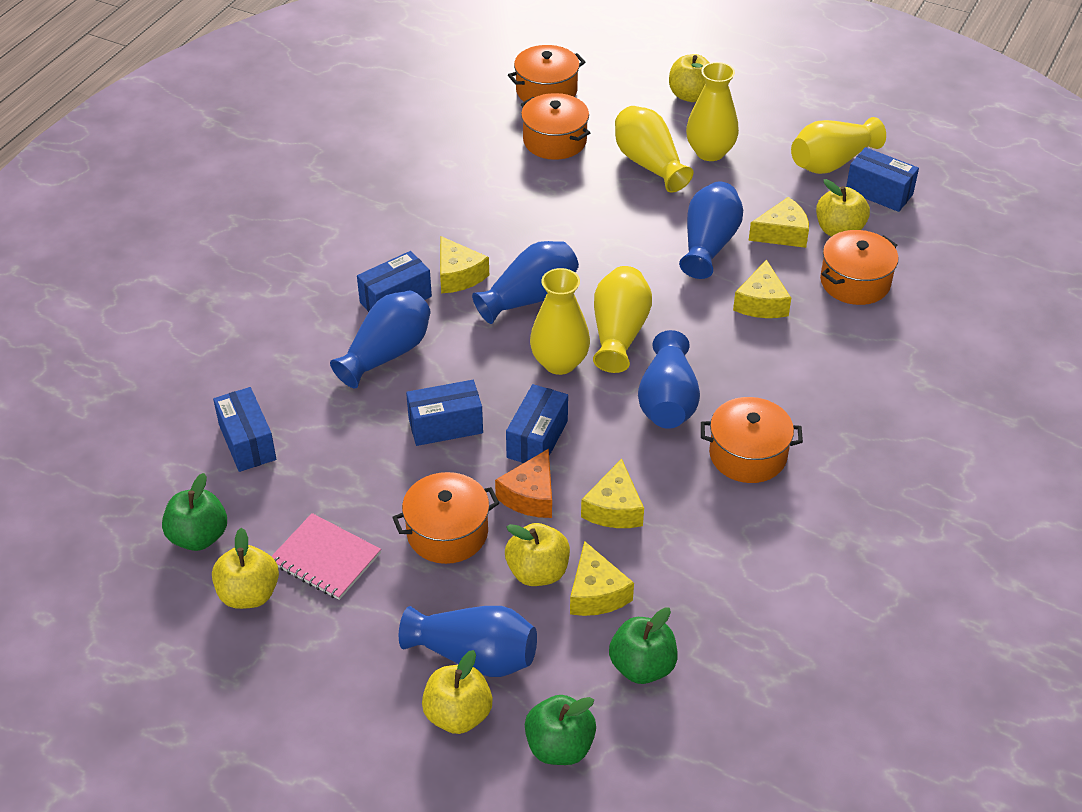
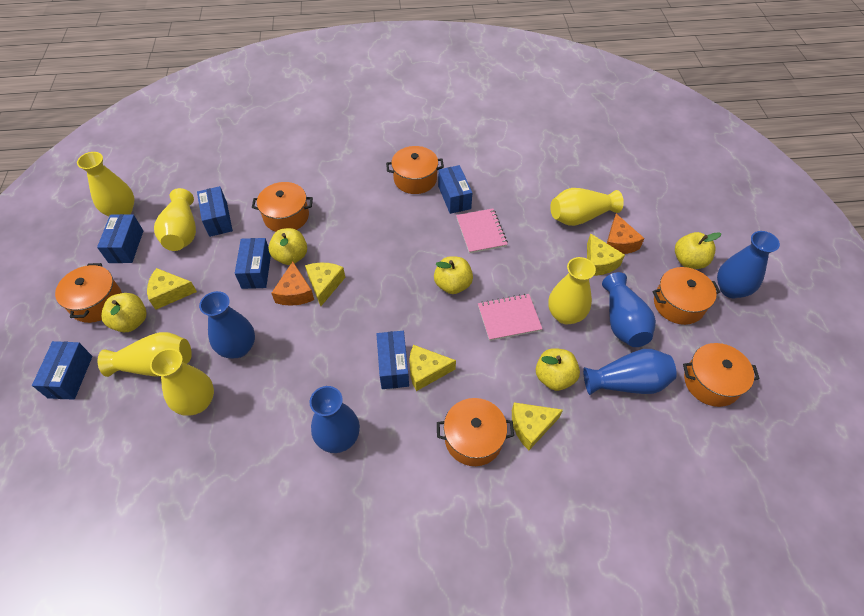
blue box: [213,387,276,472] [357,251,432,312] [406,380,483,446] [506,384,568,463] [846,147,919,212] = 5 -> [32,341,92,400] [97,214,143,263] [197,186,233,237] [235,238,271,289] [377,331,409,389] [438,165,472,214] = 6
green apple: [162,473,227,551] [525,695,596,765] [609,607,678,684] = 3 -> none = 0
orange cheese: [495,449,552,518] = 1 -> [272,262,314,306] [607,214,645,254] = 2
orange pot: [392,472,499,564] [508,45,585,102] [521,93,590,160] [701,397,803,483] [820,230,898,305] = 5 -> [55,263,122,323] [252,182,313,232] [386,146,444,194] [437,398,514,466] [652,267,720,325] [683,343,760,407] = 6
pink notebook: [271,513,381,600] = 1 -> [456,208,508,254] [478,293,542,341] = 2
yellow vase: [530,268,590,375] [593,266,652,373] [615,106,693,193] [686,62,739,161] [791,117,886,174] = 5 -> [77,152,134,216] [98,332,192,377] [150,348,214,416] [154,188,196,251] [548,257,596,324] [550,188,624,226] = 6

